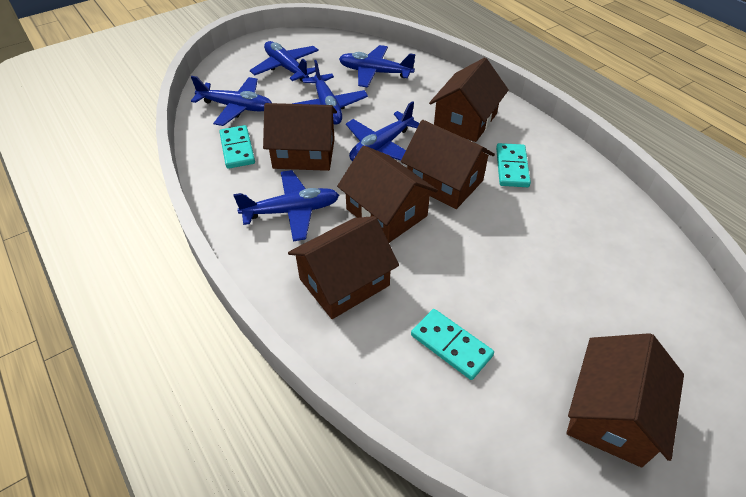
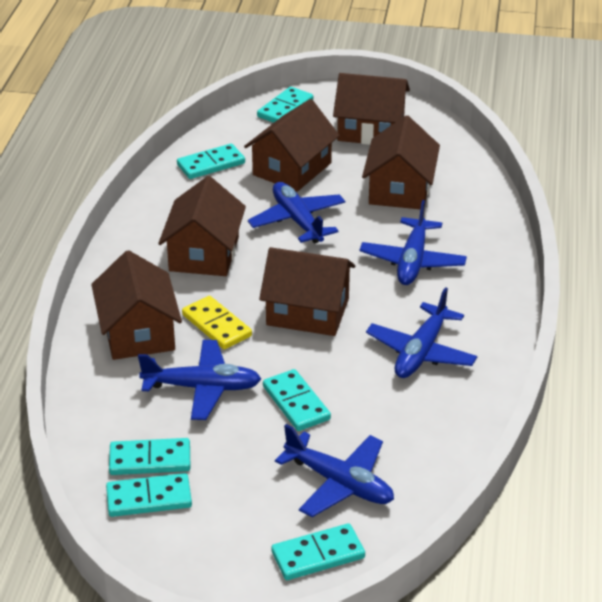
blue plane: [191,76,272,126] [233,170,339,241] [250,41,319,82] [292,60,368,125] [339,45,415,88] [346,101,420,161] = 6 -> [138,340,261,420] [248,182,345,243] [275,424,394,517] [360,200,467,285] [366,287,477,378] = 5
turquoise domino: [219,125,255,169] [411,309,494,380] [496,143,531,187] = 3 -> [106,473,192,517] [109,438,190,475] [177,144,245,179] [257,87,313,123] [263,369,331,431] [271,523,365,580] = 6
yellow domino: none = 0 -> [182,296,252,350] = 1

